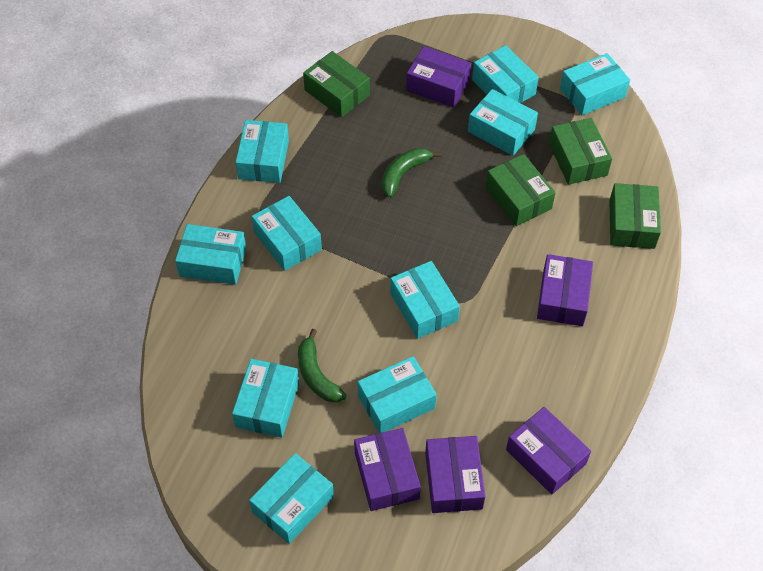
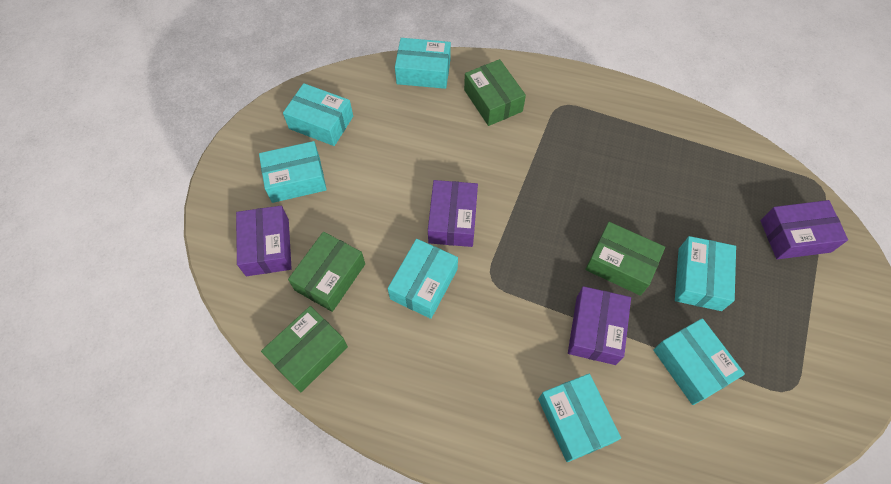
green banana: [298,329,347,403] [381,148,441,198] = 2 -> none = 0
purple box: [354,428,421,511] [406,46,472,108] [425,436,485,513] [506,407,591,495] [537,254,593,326] = 5 -> [236,206,292,276] [428,180,478,247] [568,286,631,365] [760,200,848,259] = 4
turquoise box: [175,224,246,285] [232,359,299,438] [235,120,289,183] [249,453,334,544] [252,196,322,271] [358,356,437,433] [390,261,460,339] [468,89,538,156] [472,45,539,103] [560,53,630,116] = 10 -> [259,141,327,203] [283,83,353,146] [388,239,458,319] [395,38,451,89] [538,374,621,462] [653,318,745,405] [675,236,736,311] = 7

